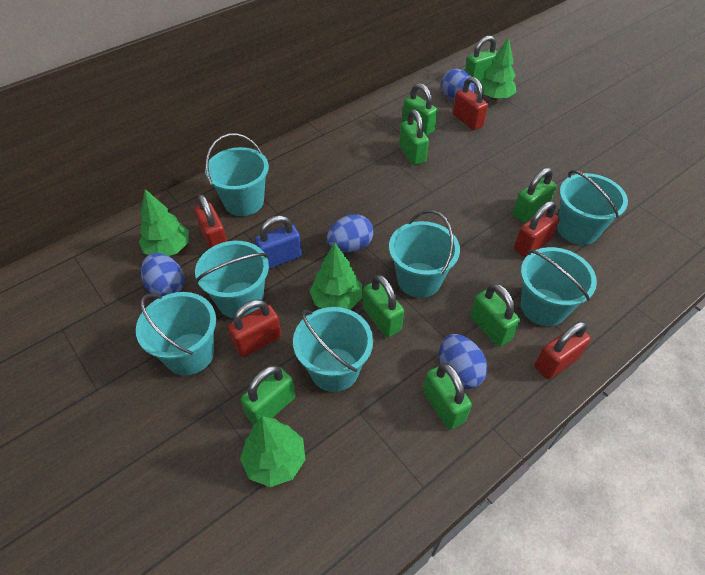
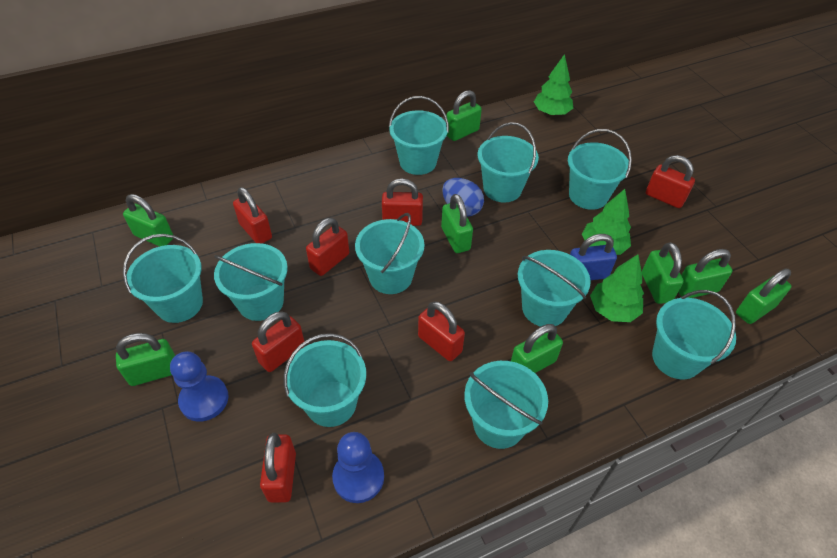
blue egg: [141,253,185,296] [327,214,374,253] [439,334,487,389] [441,69,475,100] = 4 -> [442,178,484,217] = 1
blue pawn: none = 0 -> [170,351,229,422] [332,432,384,503] = 2
green tree: [139,189,189,256] [240,416,306,487] [310,243,362,310] [480,37,516,100] = 4 -> [534,54,573,116] [582,189,631,255] [590,254,644,322] = 3
red padlock: [194,194,227,249] [228,300,282,357] [453,77,488,130] [514,201,560,258] [535,321,591,379] = 5 -> [233,187,272,244] [252,311,304,372] [260,433,296,503] [306,218,349,276] [382,178,423,226] [418,301,465,361] [646,155,695,208] = 7
turquoise bucket: [136,292,216,375] [195,241,269,319] [205,133,269,216] [293,307,373,392] [389,210,460,298] [521,247,597,326] [557,170,628,245] = 7 -> [123,234,203,323] [214,243,288,321] [284,333,366,427] [355,213,424,294] [389,96,449,175] [464,361,548,449] [478,122,539,202] [518,250,591,327] [568,129,632,210] [652,290,736,379] = 10

